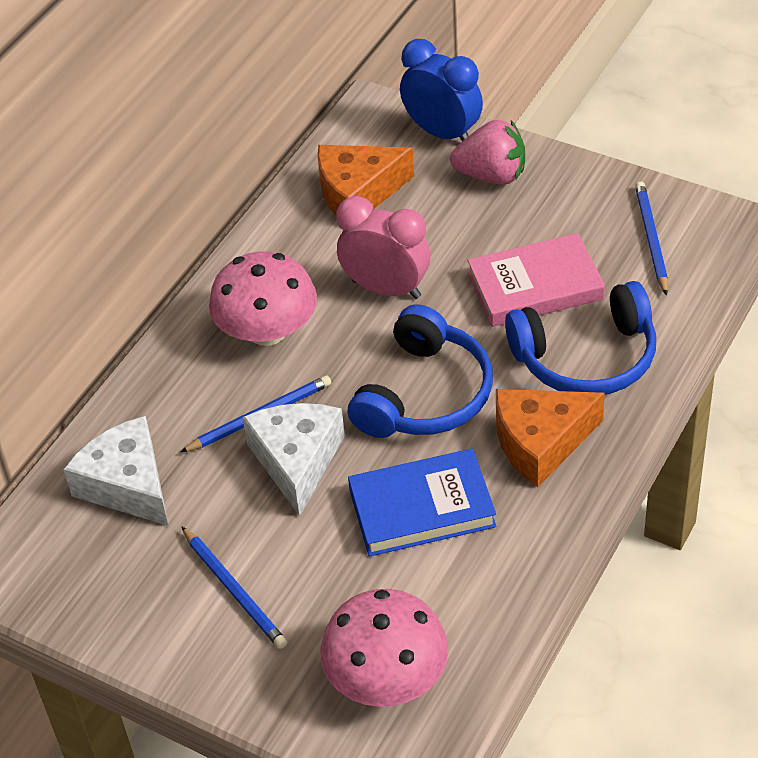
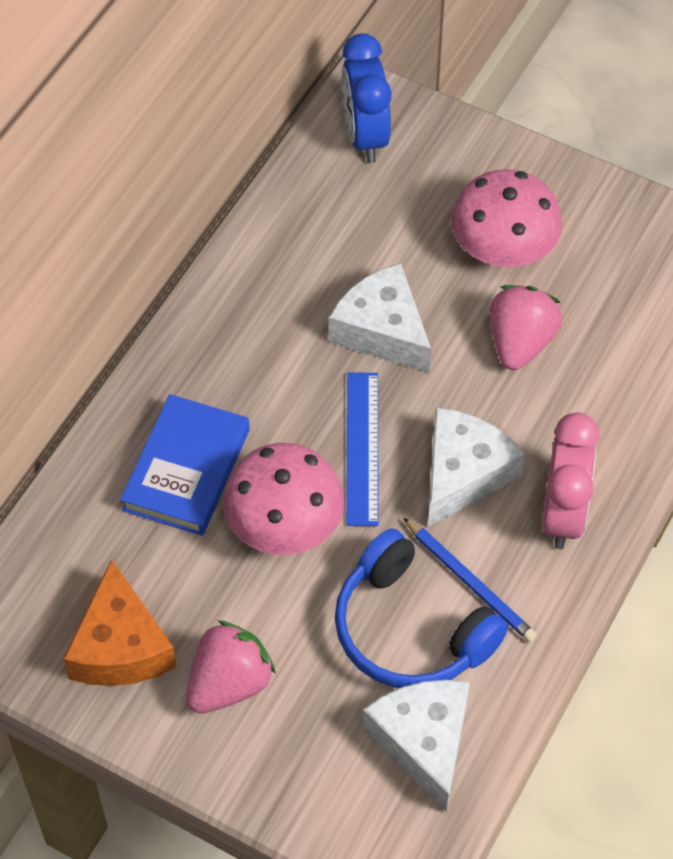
blue headphones: [348,304,493,438] [505,281,656,395] = 2 -> [335,529,508,688] = 1
blue pencil: [181,375,331,452] [181,526,287,649] [635,181,668,296] = 3 -> [403,517,537,642] = 1
blue ruler: none = 0 -> [346,373,379,526] = 1
orange cheese: [318,145,414,216] [496,389,605,487] = 2 -> [63,559,176,686] = 1
pink book: [468,233,605,327] = 1 -> none = 0
pink strawberry: [450,120,525,185] = 1 -> [186,620,276,713] [490,285,562,370] = 2
white cheese: [63,416,168,526] [242,403,345,516] = 2 -> [328,263,431,373] [363,680,470,812] [428,408,525,527] = 3

